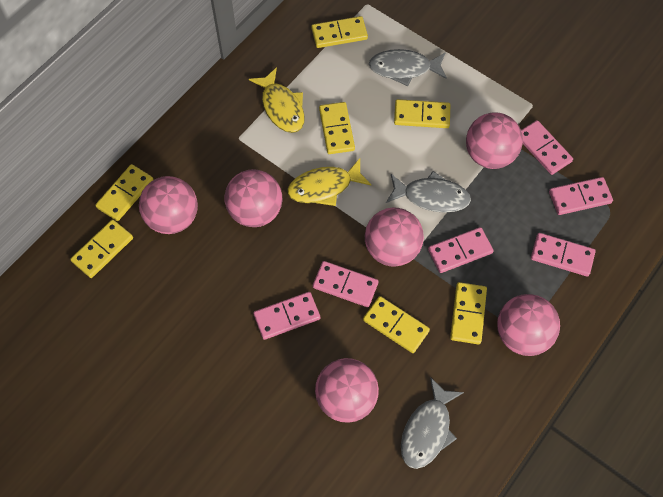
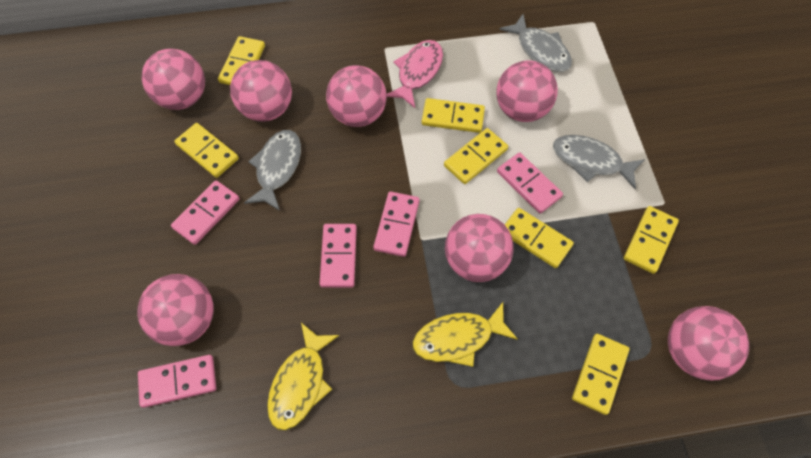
pink ball: [139,176,198,234] [225,169,282,227] [315,358,379,423] [365,207,424,267] [466,112,523,169] [497,294,560,356] = 6 -> [137,274,214,346] [142,48,205,110] [230,60,292,122] [326,65,387,127] [445,214,514,282] [496,60,558,122] [668,306,749,381] = 7
pink domino: [253,292,320,340] [313,261,378,307] [428,227,493,273] [521,120,573,175] [531,233,596,277] [549,177,613,215] = 6 -> [138,355,216,408] [171,180,240,245] [320,224,357,288] [373,192,420,257] [497,152,563,214] = 5
pink fish: none = 0 -> [386,40,443,108] = 1

